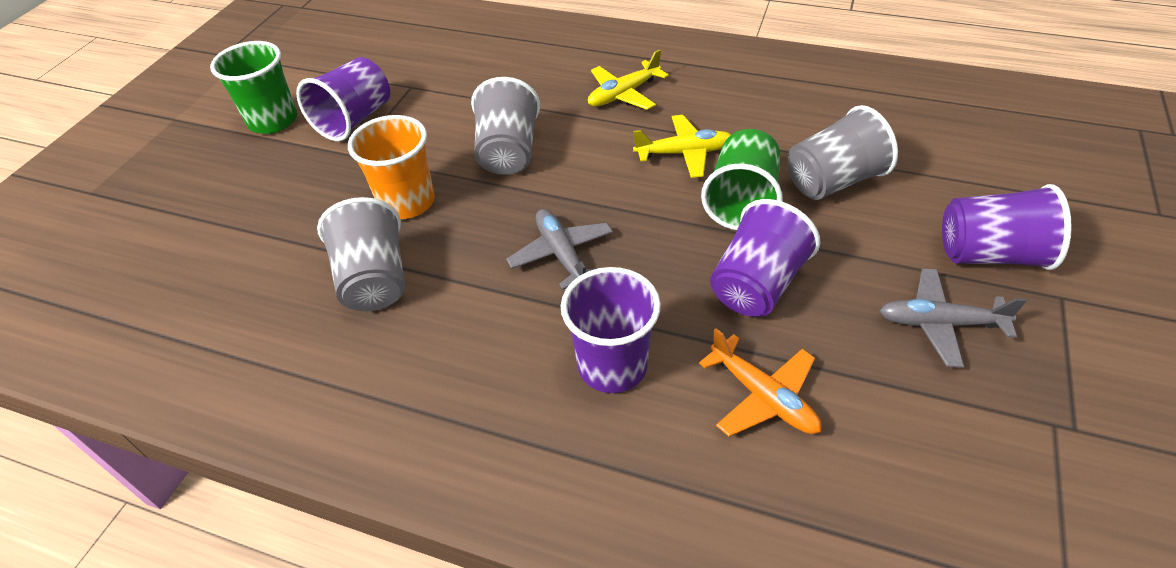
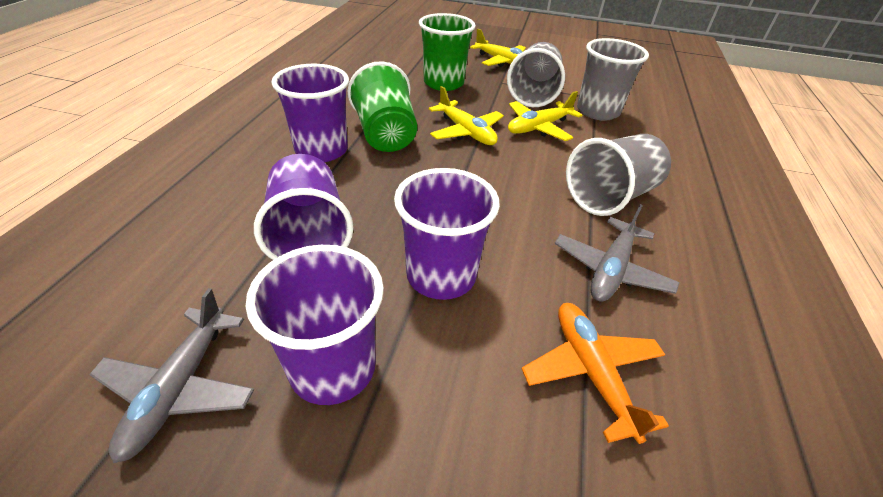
orange cup: [348,115,435,219] = 1 -> none = 0
yellow plane: [588,49,669,110] [633,115,731,178] = 2 -> [429,86,504,145] [470,29,526,67] [508,91,583,141] = 3

